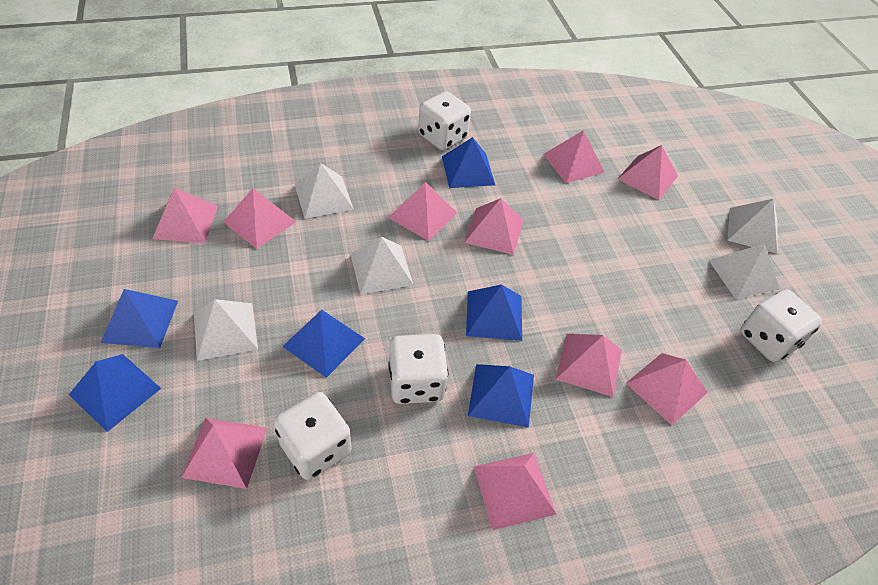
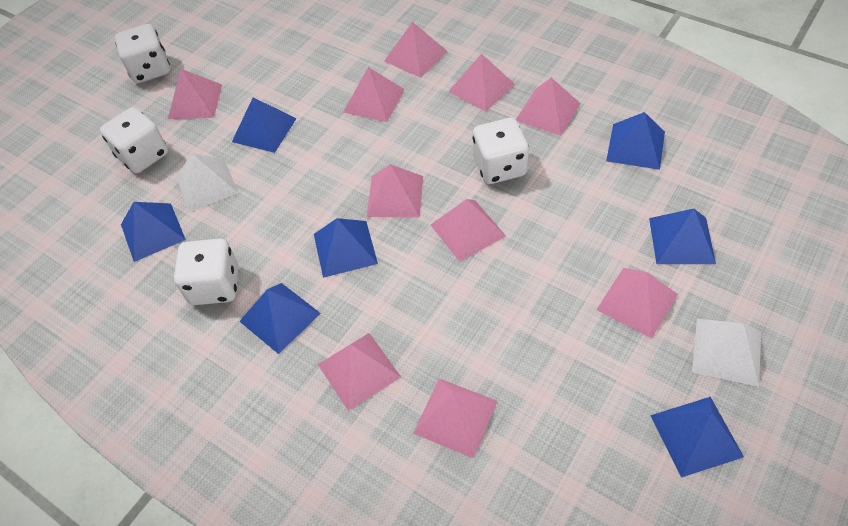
blue pyramid: [69,354,161,432] [101,289,178,348] [282,310,365,378] [442,137,495,188] [466,284,522,341] [468,364,534,428] = 6 -> [121,202,186,262] [232,97,297,153] [239,283,321,354] [314,218,378,278] [606,112,665,170] [649,209,716,264] [650,397,744,477] = 7
white pyramid: [194,299,258,361] [295,163,354,219] [350,237,413,294] [709,244,780,299] [728,199,778,254] = 5 -> [176,153,238,212] [692,319,761,387] = 2

